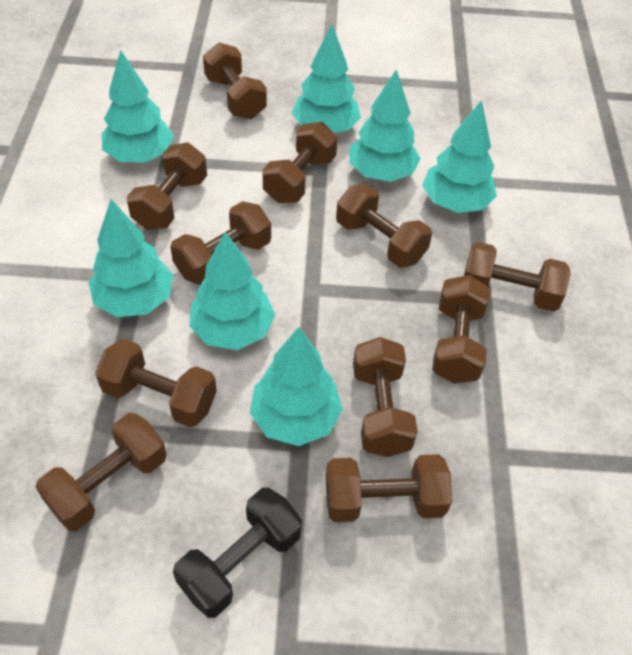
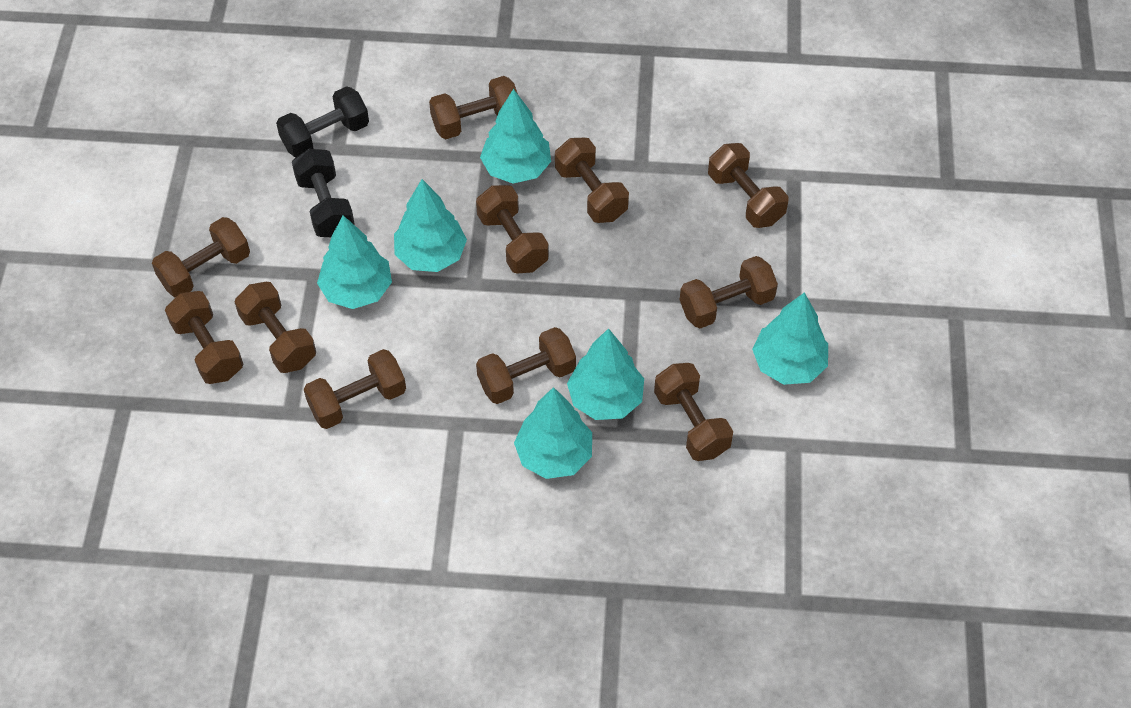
black dumbbell: [173,488,302,618] = 1 -> [276,86,369,157] [292,149,355,237] = 2
turquoise tree: [89,199,173,317] [102,50,174,163] [189,232,275,350] [250,327,343,446] [292,25,361,133] [349,69,421,182] [422,100,497,213] = 7 -> [317,215,392,309] [394,179,467,272] [480,89,551,183] [514,387,592,479] [567,328,644,420] [752,292,828,385] = 6

